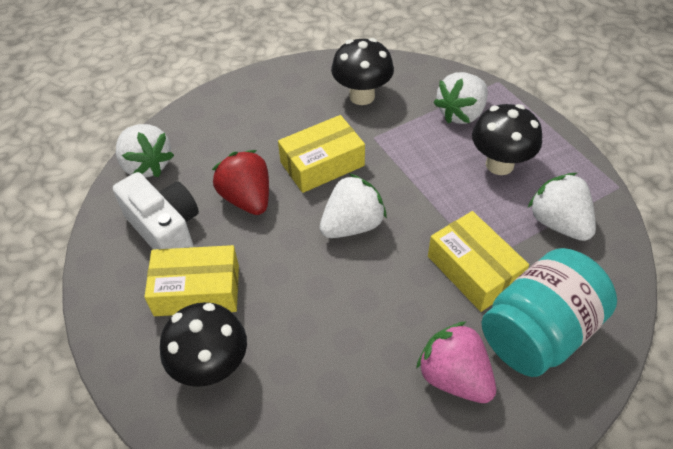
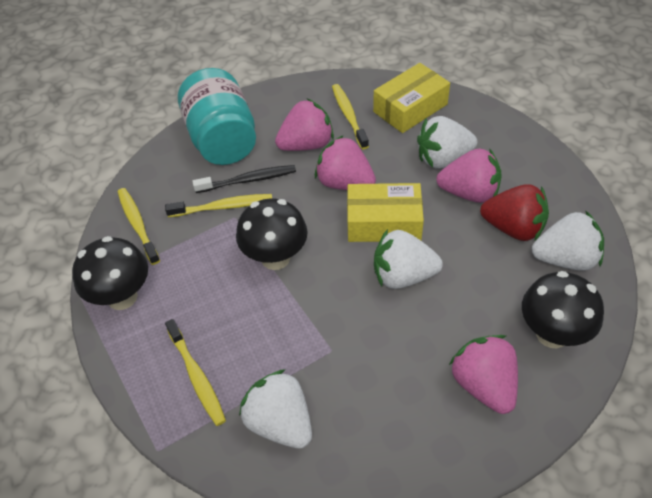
black toothbrush: none = 0 -> [192,165,296,193] = 1
pink strawberry: [416,321,496,403] = 1 -> [275,98,334,151] [315,135,376,190] [436,148,502,203] [449,335,518,414] = 4
white camera: [113,172,199,250] = 1 -> none = 0
yellow box: [144,245,239,316] [278,115,365,193] [428,211,529,312] = 3 -> [347,183,424,242] [373,63,450,133] = 2
yellow toothbrush: none = 0 -> [117,188,160,265] [165,194,272,217] [165,319,226,426] [332,84,369,149] = 4

